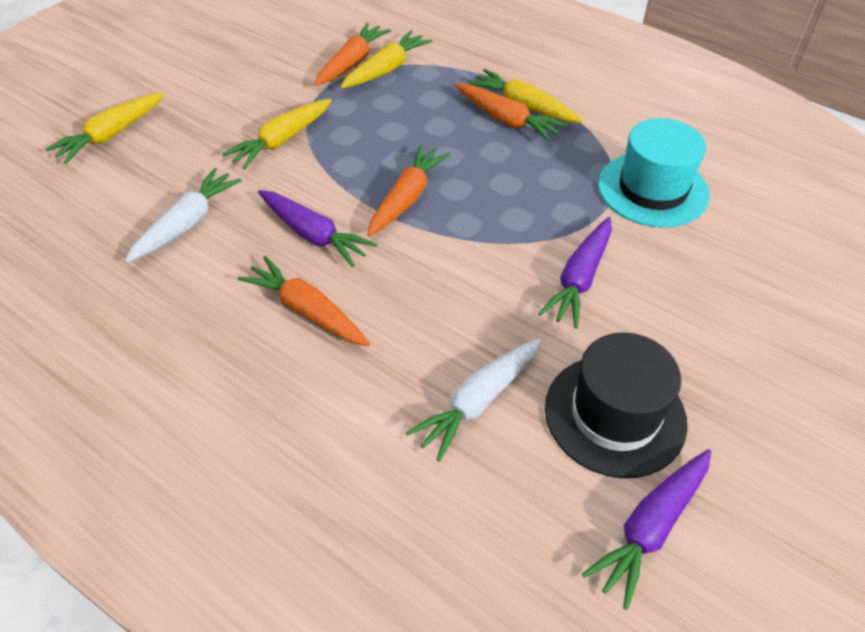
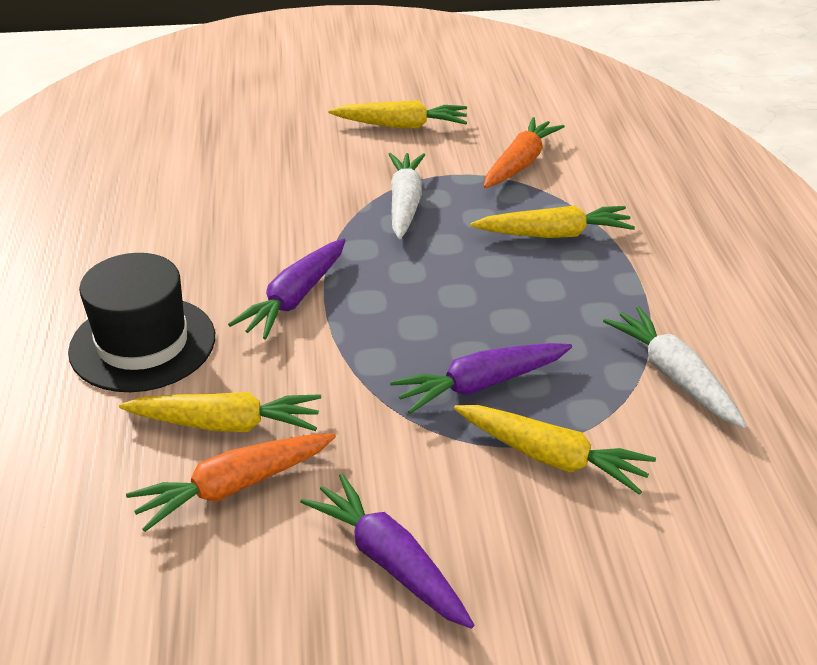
orange carrot: [238,256,370,346] [314,23,391,86] [367,144,450,237] [455,84,567,142] = 4 -> [126,433,336,532] [484,117,565,188] = 2
turquoise hat: [598,118,710,227] = 1 -> none = 0

